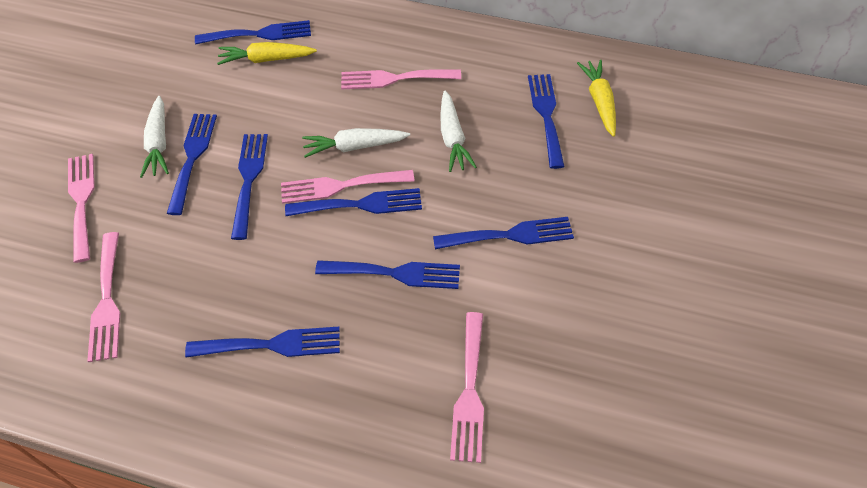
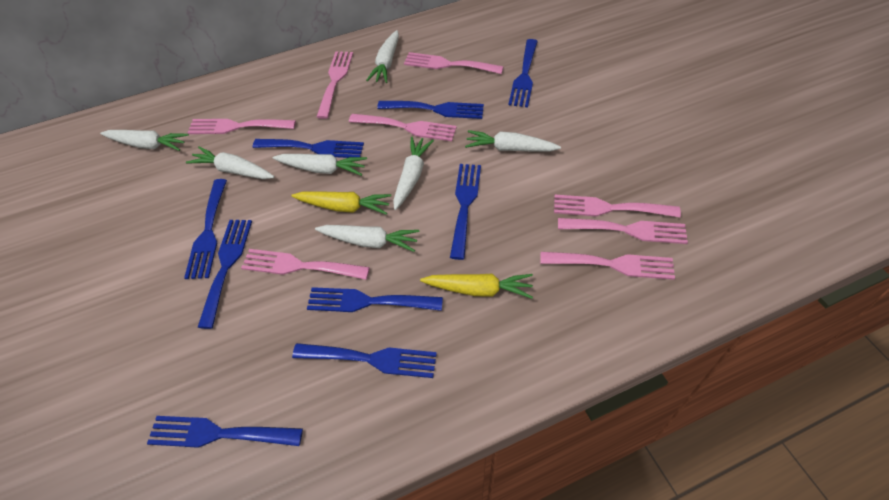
blue fork: [167,114,217,215] [185,327,340,358] [195,20,311,44] [231,134,268,240] [285,188,422,216] [315,260,460,289] [433,217,574,249] [528,74,565,169] = 8 -> [147,416,303,448] [184,179,227,279] [198,220,252,329] [253,139,364,158] [292,343,437,378] [307,287,443,312] [377,101,484,119] [450,164,481,260] [508,39,538,107] = 9
pink fork: [68,154,95,263] [87,232,120,362] [281,170,414,204] [341,69,461,89] [450,312,484,463] = 5 -> [187,119,296,134] [241,249,370,280] [317,51,353,119] [349,114,457,141] [404,52,504,74] [540,252,675,280] [554,195,681,217] [558,218,688,244] = 8
white carrot: [140,96,169,178] [302,128,410,158] [441,90,477,172] = 3 -> [100,130,189,151] [186,147,274,179] [273,154,367,176] [315,225,419,252] [366,30,399,83] [393,137,434,210] [465,130,561,152] = 7

